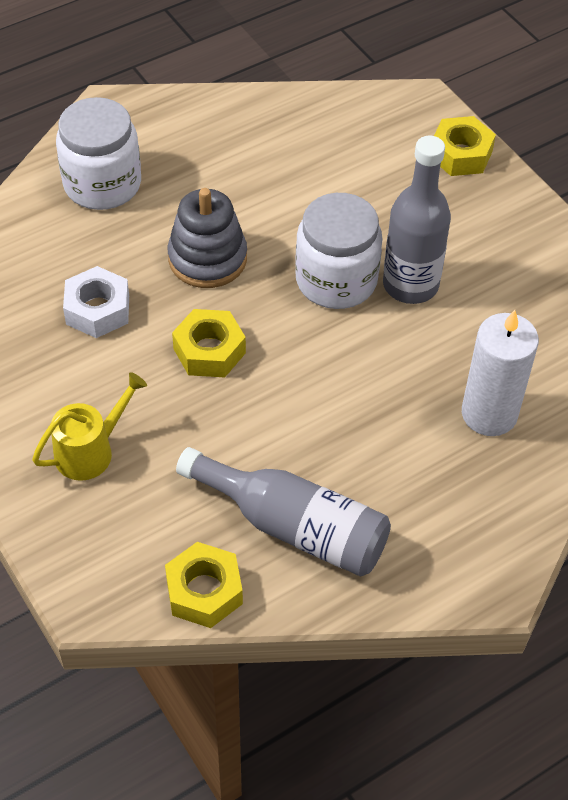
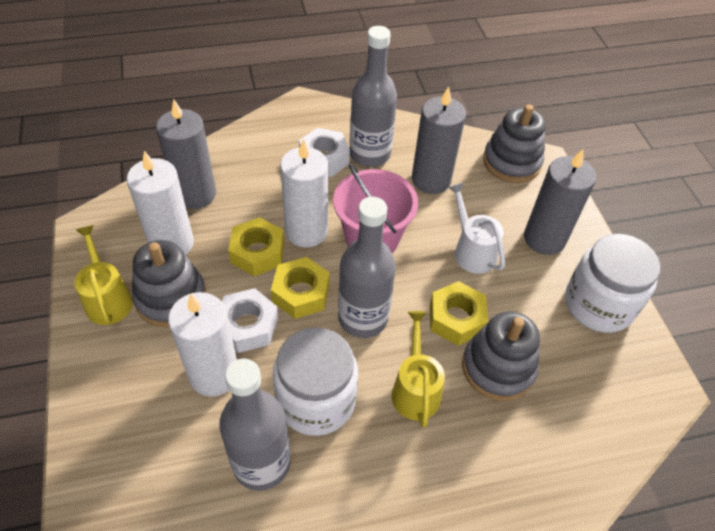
grey bottle: [176,447,391,577] [383,136,451,304] = 2 -> [219,359,290,491] [338,197,396,338] [349,26,397,167] = 3
grey candle: none = 0 -> [156,99,216,209] [412,86,466,194] [524,149,596,255] = 3
grey stacking toy: [167,188,247,288] = 1 -> [132,240,206,327] [462,311,540,401] [483,104,545,183] = 3
pink bucket: none = 0 -> [333,164,418,253] = 1
white candle: [462,310,539,436] = 1 -> [127,151,194,255] [168,292,237,397] [280,139,328,248] = 3
white nut: [63,266,129,338] = 1 -> [222,288,278,353] [299,128,350,177] = 2
white watering can: none = 0 -> [448,182,505,274] = 1
yellow watering can: [32,372,147,481] = 1 -> [74,225,133,325] [392,311,445,428] = 2

